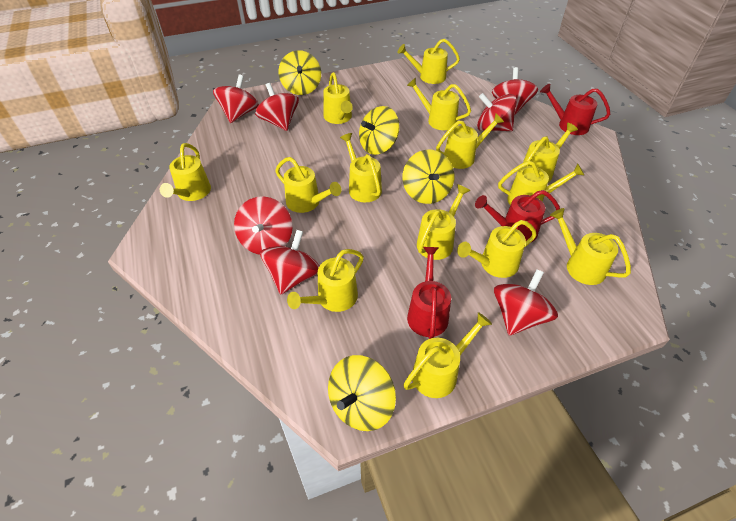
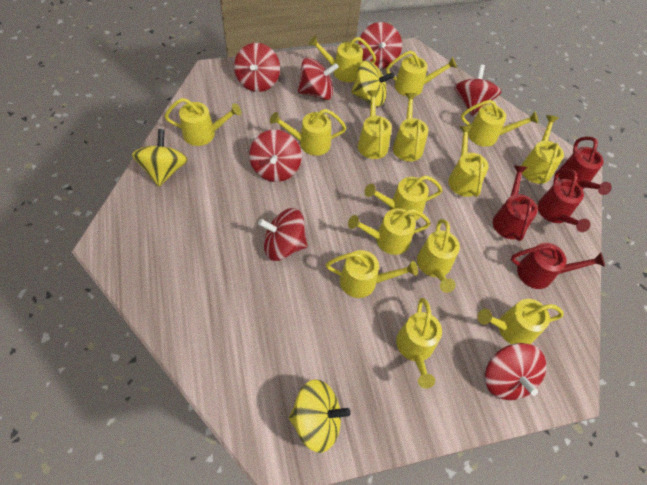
red watering can: [407,247,451,339] [475,190,560,242] [540,84,610,135] = 3 -> [493,166,538,241] [511,243,605,289] [537,169,591,232] [558,137,612,195] = 4
yellow spinning top: [279,50,321,95] [328,355,396,431] [359,106,400,155] [403,150,454,204] = 4 -> [132,129,188,187] [289,379,351,453] [351,61,395,106] = 3
yellow watering can: [160,143,211,201] [275,157,342,213] [287,249,364,312] [323,72,353,124] [340,133,382,202] [397,39,460,84] [403,312,492,398] [407,77,471,130] [417,184,470,260] [436,113,504,169] [457,220,537,278] [498,161,584,205] [523,123,578,182] [550,208,631,285] = 14 -> [164,98,241,146] [270,109,346,156] [309,35,376,82] [326,250,418,298] [348,208,431,255] [358,90,392,159] [365,175,443,221] [386,51,457,96] [393,93,429,162] [396,298,442,388] [417,219,460,293] [448,126,489,197] [461,100,538,147] [477,299,564,344] [521,115,564,184] = 15

